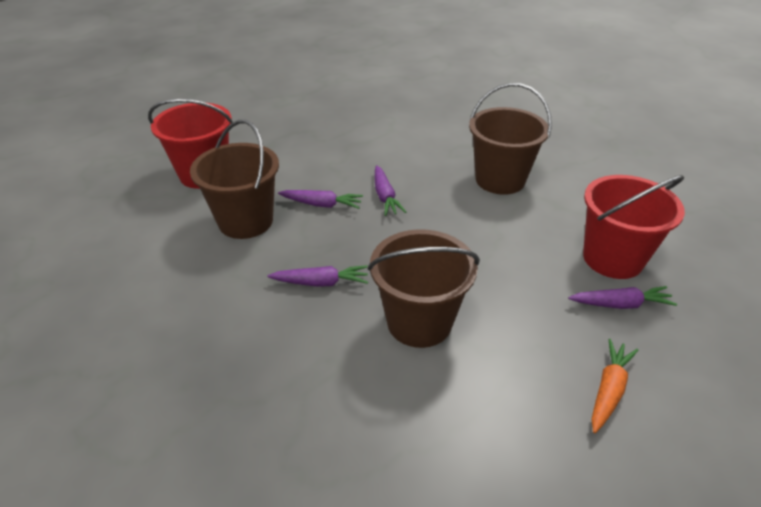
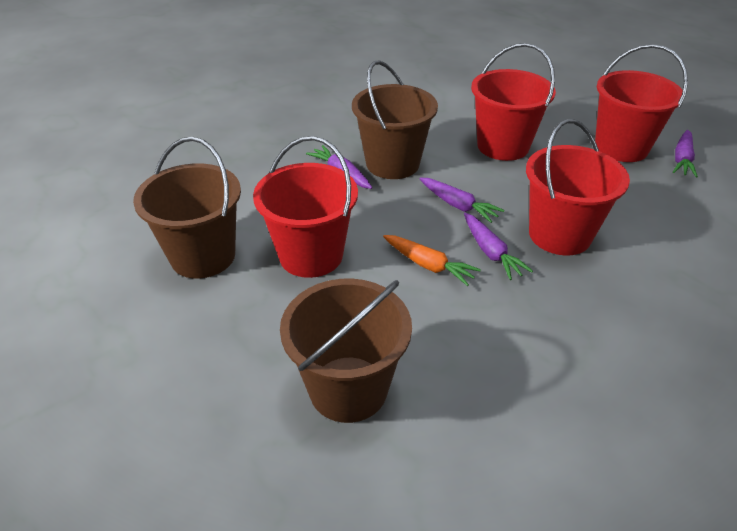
red bucket: [148,99,233,189] [583,175,685,279] = 2 -> [253,136,358,278] [471,43,556,161] [526,119,630,255] [595,44,688,162] = 4

